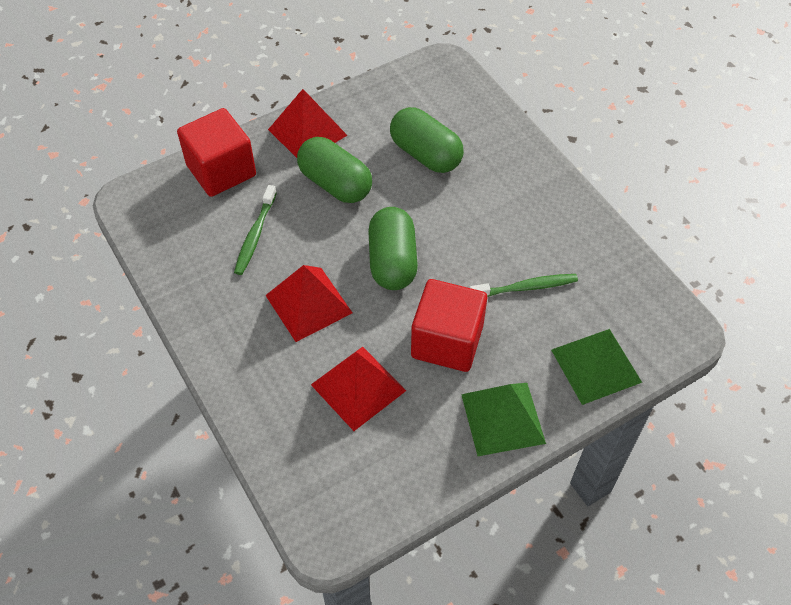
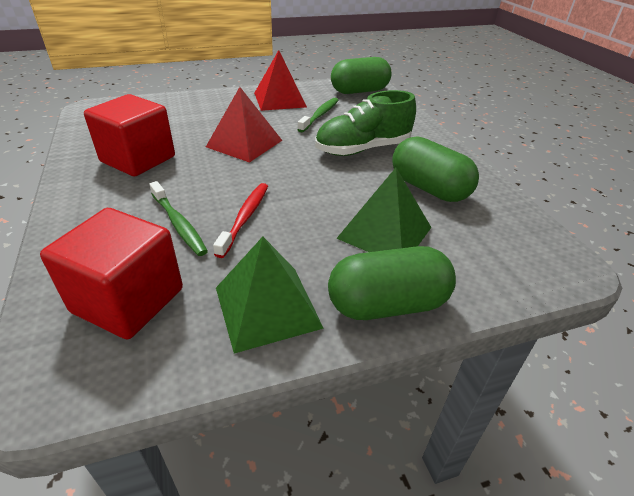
green shoe: none = 0 -> [315,90,416,156] = 1
red pyramid: [265,265,353,342] [268,89,348,158] [311,347,406,431] = 3 -> [206,87,282,163] [254,50,307,111] = 2
red toothbrush: none = 0 -> [213,183,268,258] = 1

